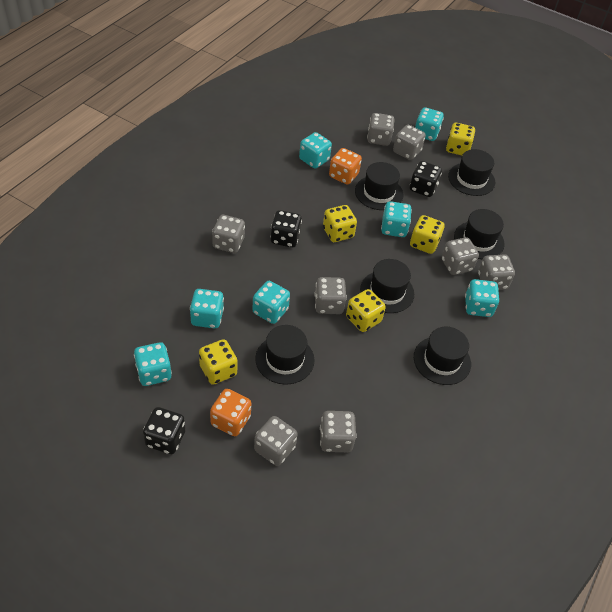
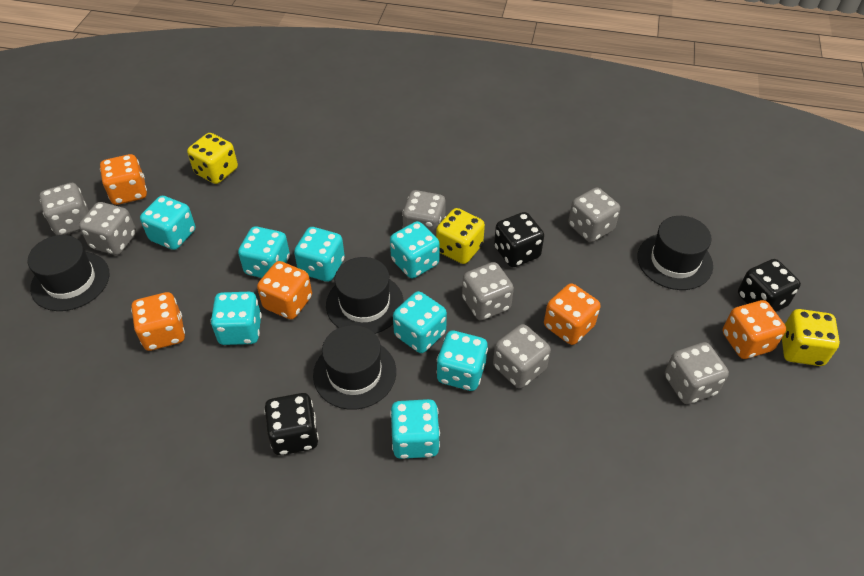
black hat: [255,325,315,384] [355,162,403,210] [360,259,414,313] [414,327,471,385] [448,149,495,196] [454,209,505,259] = 6 -> [28,235,109,311] [313,325,396,410] [326,257,404,334] [637,216,713,290] = 4
grey dice: [212,215,245,253] [254,416,298,466] [314,277,347,314] [320,411,357,452] [367,113,394,146] [393,125,426,160] [442,237,479,275] [478,254,515,290] = 8 -> [40,183,89,235] [79,202,137,255] [402,190,446,236] [462,262,514,321] [493,324,551,388] [568,188,620,242] [665,342,729,404] = 7
orange dice: [210,389,251,436] [329,148,362,185] = 2 -> [100,154,147,205] [131,292,185,351] [257,261,312,320] [544,283,601,345] [723,300,786,359] = 5
turquoise dice: [134,342,172,386] [190,289,224,329] [252,281,290,324] [299,132,332,169] [381,201,412,237] [415,107,444,141] [465,279,499,317] = 7 -> [140,196,196,250] [211,292,262,345] [238,226,290,278] [294,227,345,282] [390,221,440,279] [390,399,440,459] [393,291,447,353] [436,331,488,391] = 8
yellow dice: [199,339,237,385] [323,205,357,242] [346,289,386,332] [410,215,444,254] [446,123,475,155] = 5 -> [187,133,238,184] [436,208,485,264] [782,309,840,366] = 3

